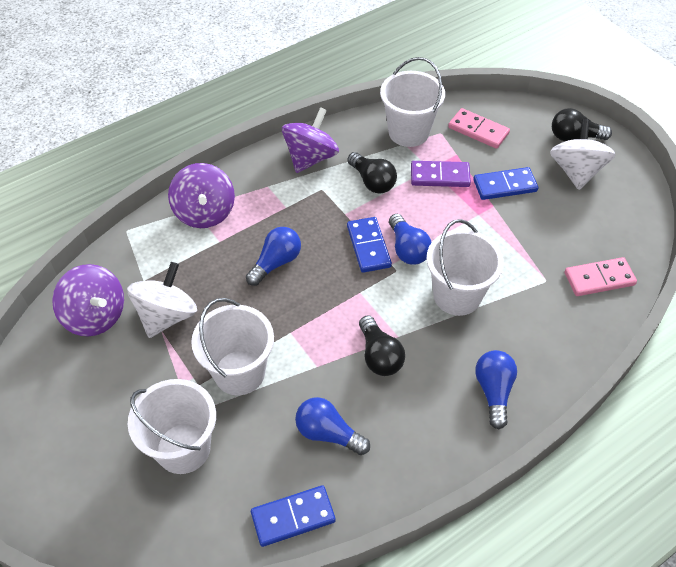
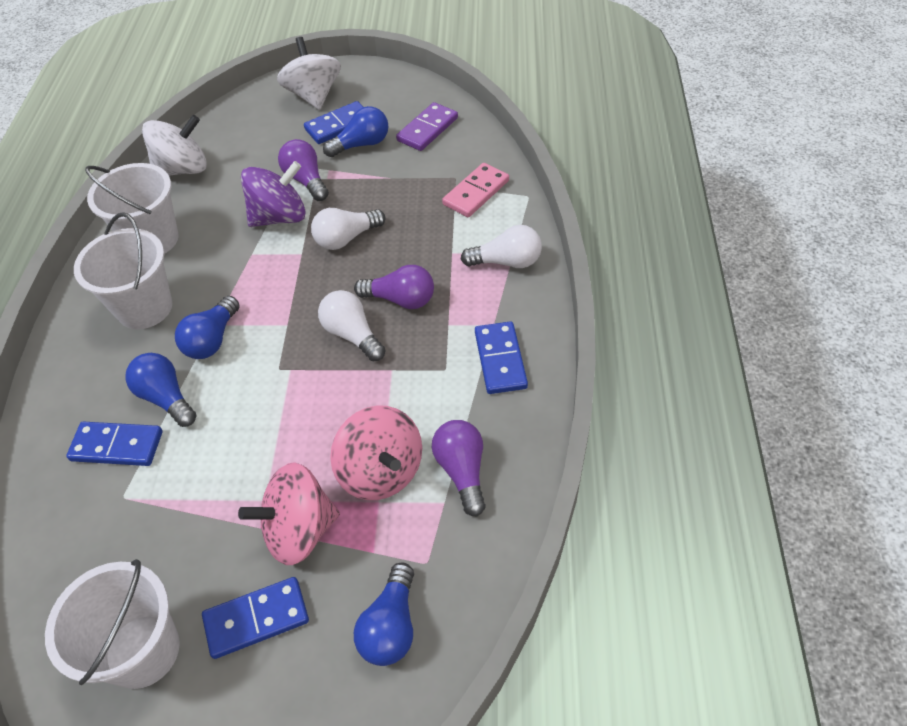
black light bulb: [347,152,397,194] [359,315,405,376] [552,108,612,141] = 3 -> none = 0
blue domino: [251,485,336,547] [347,217,392,273] [473,167,538,200] = 3 -> [66,421,162,466] [202,577,309,659] [304,101,363,144] [475,321,528,394] = 4
pink domino: [448,108,510,149] [564,257,637,296] = 2 -> [442,163,509,217] = 1
pink spinning top: none = 0 -> [238,462,340,565] [330,405,422,500] = 2
purple light bulb: none = 0 -> [278,139,329,201] [354,265,434,309] [432,420,486,517] = 3
purple spinning top: [52,264,124,336] [168,163,235,228] [282,107,339,173] = 3 -> [241,161,306,227] = 1
white bucket: [128,379,216,474] [191,298,274,395] [380,57,445,147] [426,219,504,316] = 4 -> [45,559,180,689] [74,212,172,329] [85,163,179,254] = 3
white light bulb: none = 0 -> [311,208,386,250] [318,290,386,361] [461,225,542,268] = 3

